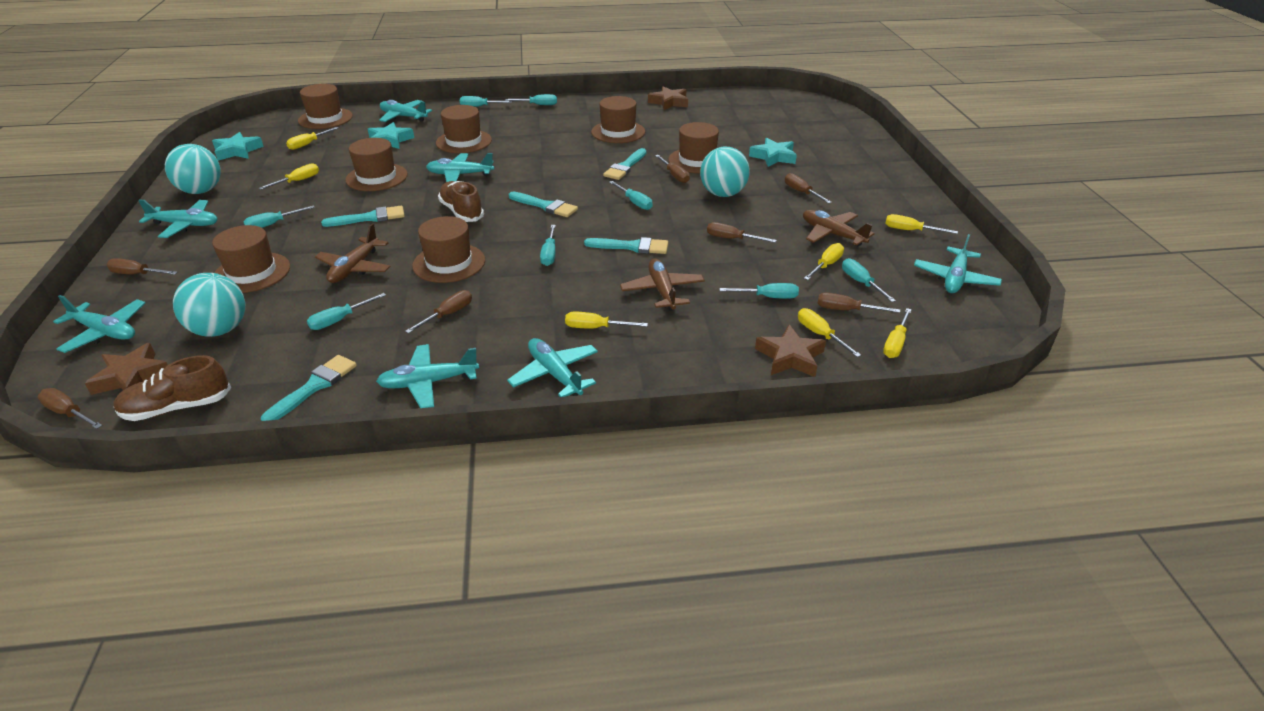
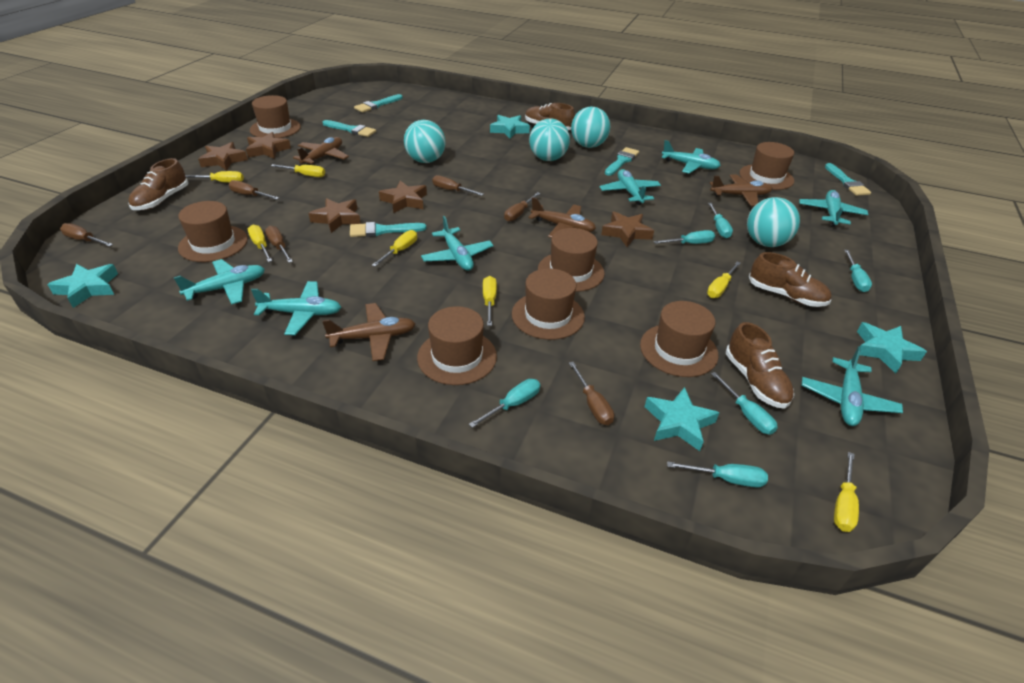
brown plane: [315,223,391,283] [620,258,705,311] [803,210,875,246] = 3 -> [293,137,349,165] [322,303,415,361] [528,197,596,238] [710,175,773,206] = 4
brown screwdriver: [38,388,103,429] [107,258,178,275] [405,290,472,333] [655,155,690,183] [707,222,776,243] [785,173,832,203] [817,293,900,313] = 7 -> [60,223,113,247] [229,180,279,200] [265,226,293,263] [432,175,484,196] [504,192,541,221] [569,362,614,425] = 6
brown shoe: [113,355,231,421] [438,181,484,222] = 2 -> [129,158,188,210] [525,103,575,130] [726,322,794,409] [749,252,831,307] = 4
brown star: [85,343,168,395] [648,86,688,110] [755,324,826,377] = 3 -> [198,142,248,171] [246,132,291,159] [308,198,361,233] [379,180,427,213] [601,211,654,247] = 5
turquoise ball: [165,144,221,194] [173,273,245,337] [700,146,750,197] = 3 -> [404,120,446,163] [529,119,570,161] [571,106,610,148] [747,197,800,247] = 4
turquoise screwdriver: [243,206,315,228] [307,293,386,330] [460,96,512,107] [505,94,557,105] [540,225,556,266] [609,181,653,210] [719,283,799,299] [842,258,896,302] = 8 -> [469,379,540,428] [654,230,715,244] [667,461,768,487] [708,203,733,238] [711,372,778,435] [844,250,872,292] = 6
turquoise star: [212,132,264,161] [368,122,414,149] [749,137,797,167] = 3 -> [47,264,118,308] [490,115,530,139] [645,387,719,451] [857,322,927,374] = 4

